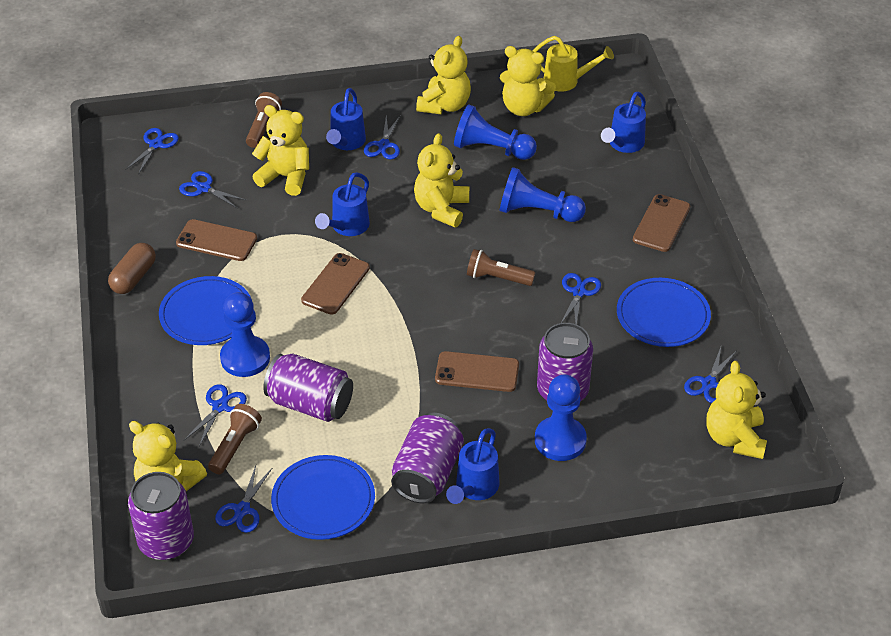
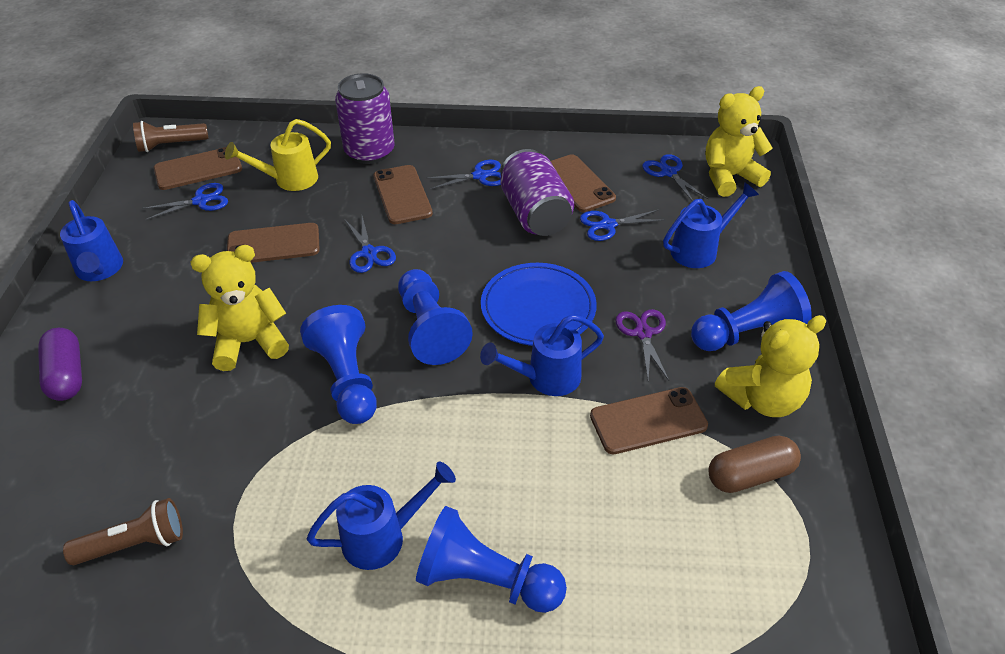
blue plate: [159,276,252,345] [271,455,375,540] [617,278,711,347] = 3 -> [481,263,597,346] = 1
blue scissors: [125,128,179,175] [179,171,246,209] [184,384,247,446] [215,465,272,533] [364,116,400,159] [561,273,601,325] [684,347,736,403] = 7 -> [142,183,228,220] [345,216,396,273] [427,160,501,189] [580,210,665,241] [642,154,708,201] = 5
brown flashlight: [208,404,262,474] [246,92,282,148] [467,249,536,286] = 3 -> [63,498,183,565] [133,121,208,152] = 2
brown phone: [176,219,257,261] [301,253,370,315] [435,351,519,392] [633,194,690,252] = 4 -> [154,147,242,190] [227,223,320,263] [373,165,433,224] [550,154,616,212] [590,387,708,454] = 5
purple can: [128,472,194,560] [263,353,353,422] [391,413,464,503] [537,323,593,401] = 4 -> [335,73,395,164] [500,149,574,236] = 2
purple capsule: none = 0 -> [38,328,82,401] = 1
purple scissors: none = 0 -> [615,309,669,381] = 1
yellow teddy bear: [129,421,207,491] [252,105,309,196] [414,133,469,228] [416,36,471,114] [500,46,556,116] [706,361,767,459] = 6 -> [191,245,289,371] [706,86,773,197] [715,315,826,417] = 3

